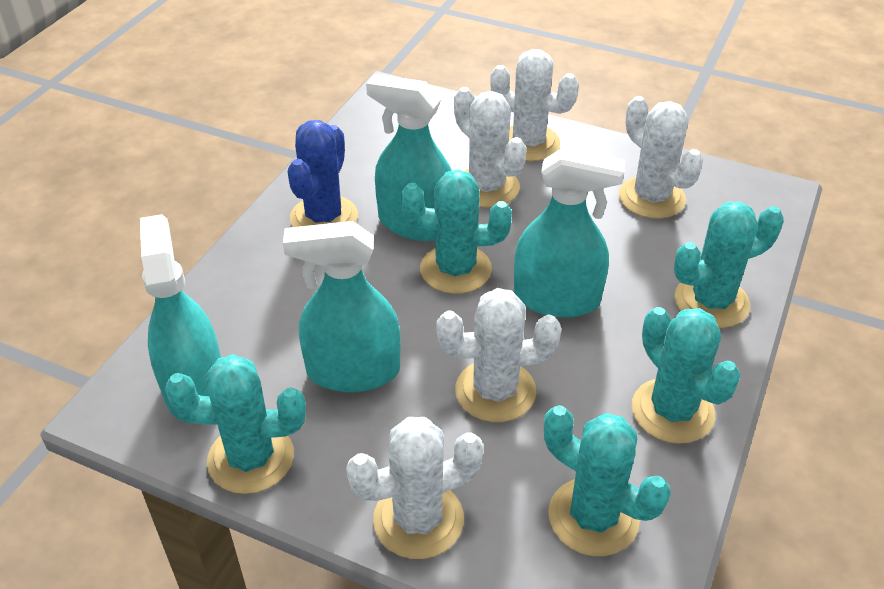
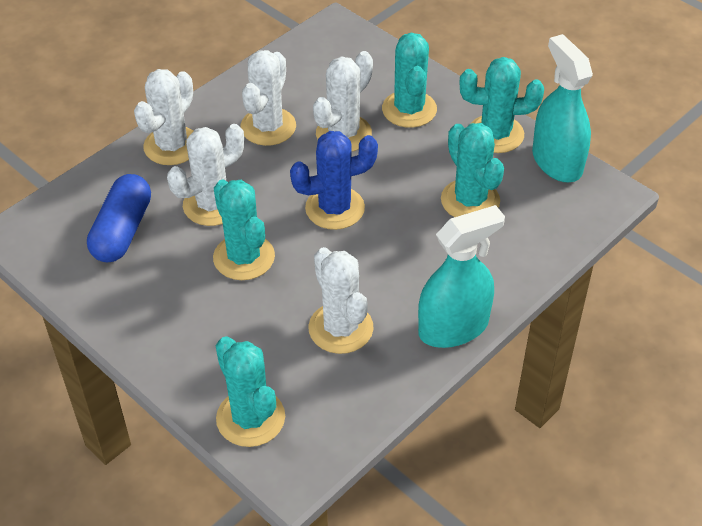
blue capsule: none = 0 -> [87,174,151,262] = 1
turquoise spray bottle: [140,214,221,423] [283,221,401,392] [366,74,452,241] [514,147,625,318] = 4 -> [418,205,505,348] [532,34,593,182] = 2

